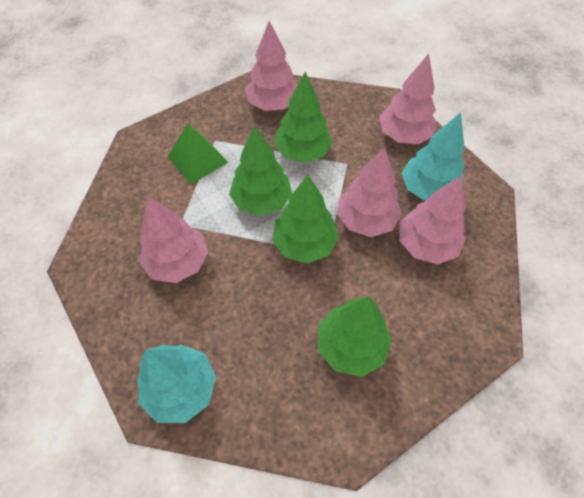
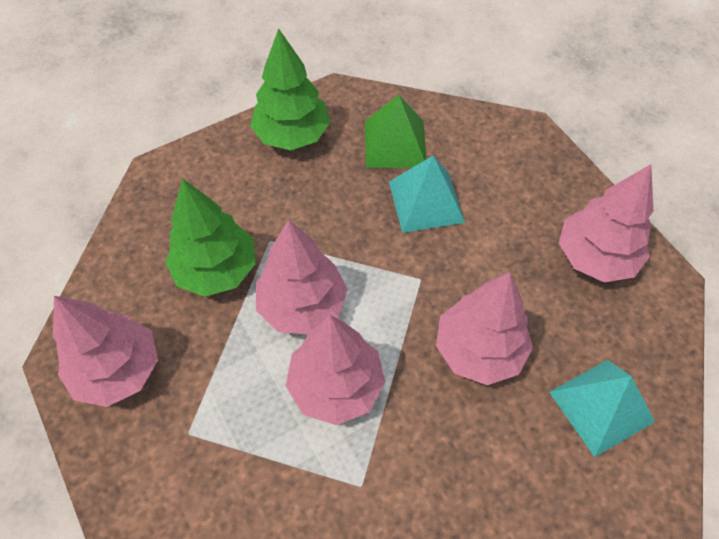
green tree: [229,125,292,216] [272,175,339,263] [274,72,333,163] [318,296,392,377] = 4 -> [165,178,256,297] [250,28,330,150] = 2
turquoise pyramid: none = 0 -> [389,156,465,233] [549,360,655,457] = 2
turquoise tree: [137,344,216,423] [402,112,465,201] = 2 -> none = 0

